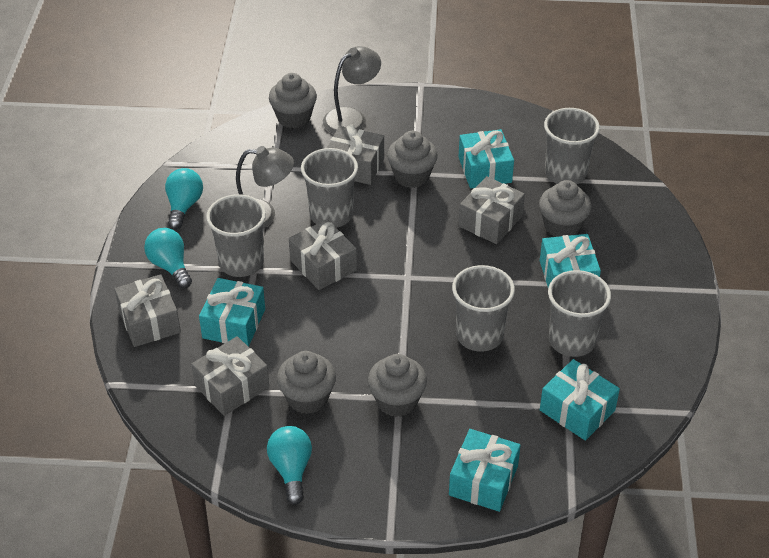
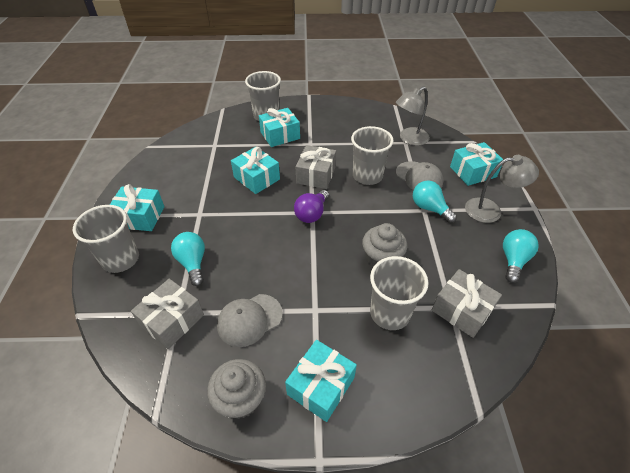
grey cap: none = 0 -> [217,294,283,347] [396,161,443,190] = 2
grey cup: [206,194,266,277] [301,148,358,228] [452,265,515,352] [544,108,600,184] [548,270,611,357] = 5 -> [73,205,139,273] [245,71,281,121] [351,126,394,185] [370,256,429,330] = 4
grey cupcake: [269,73,317,128] [277,351,336,414] [368,354,427,417] [387,131,438,188] [539,180,592,237] = 5 -> [207,359,266,419] [362,223,407,268] = 2
grey gift: [114,274,181,347] [191,336,269,416] [289,219,357,290] [327,124,384,185] [459,176,525,244] = 5 -> [131,279,204,349] [295,145,336,189] [432,269,502,338] = 3
purple light bulb: none = 0 -> [294,190,329,223] = 1

